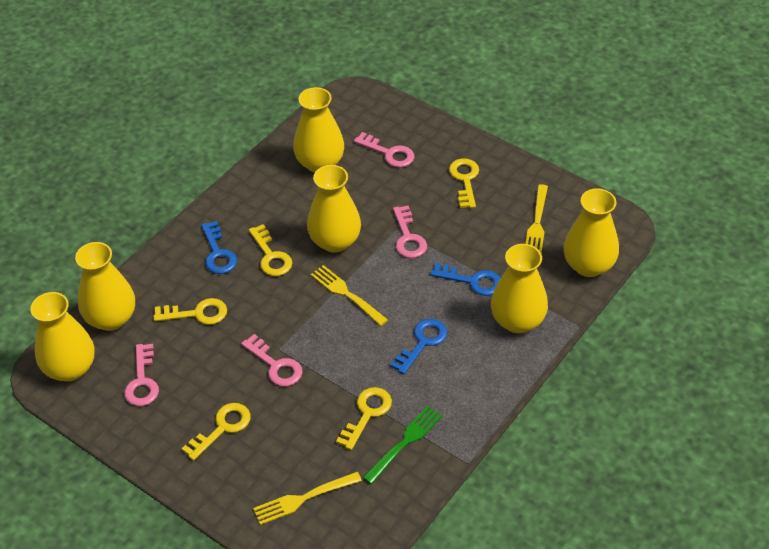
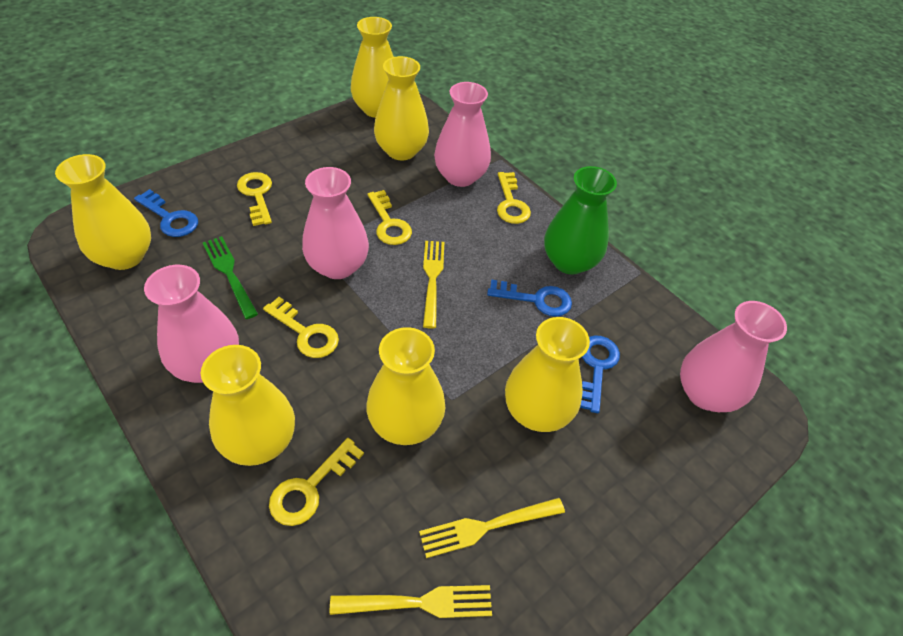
green vase: none = 0 -> [544,166,617,275] = 1
pink key: [124,344,159,406] [241,334,303,386] [354,132,414,168] [393,205,427,258] = 4 -> none = 0
pink vase: none = 0 -> [144,265,239,383] [302,167,369,279] [434,82,491,187] [680,301,787,412] = 4

